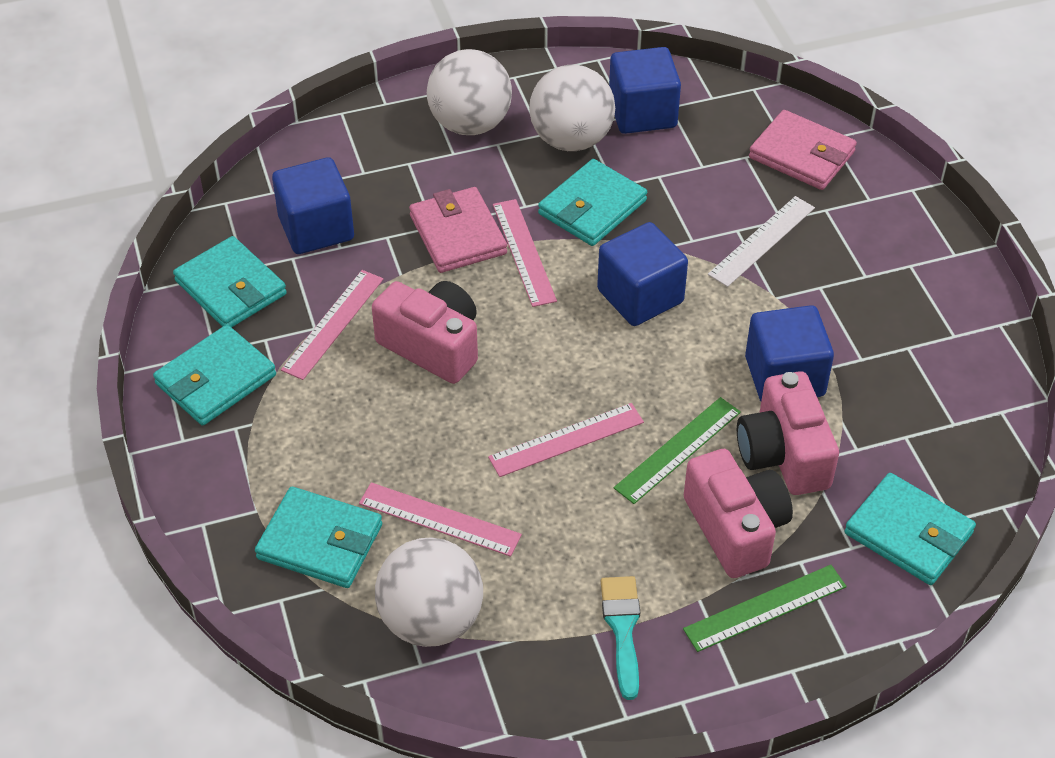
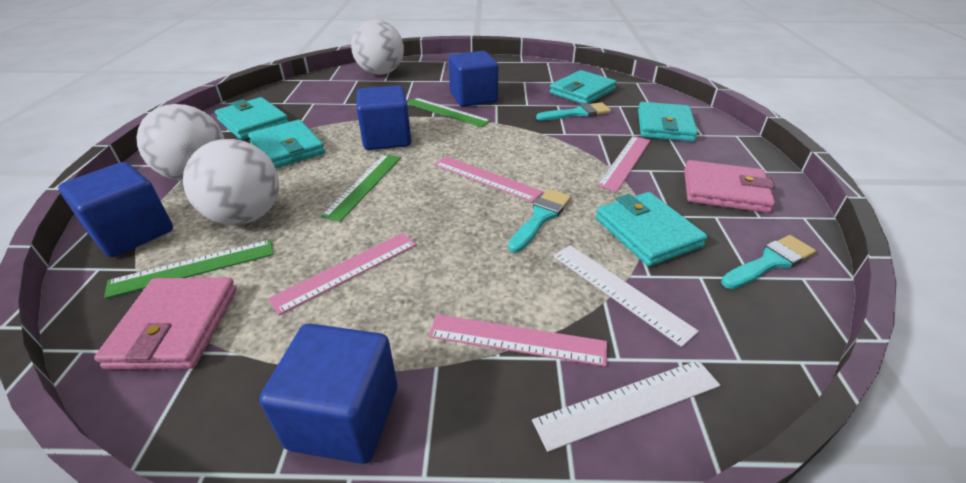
green ruler: [614,397,741,504] [683,565,847,652] = 2 -> [104,239,274,299] [321,154,401,222] [407,98,491,127] = 3
pink camera: [372,281,478,384] [684,449,793,578] [737,371,839,495] = 3 -> none = 0
turquoise brush: [601,576,640,700] = 1 -> [508,189,571,252] [536,102,611,120] [721,235,816,289] = 3
white ruler: [708,196,815,287] = 1 -> [532,360,720,452] [553,245,699,347] = 2

